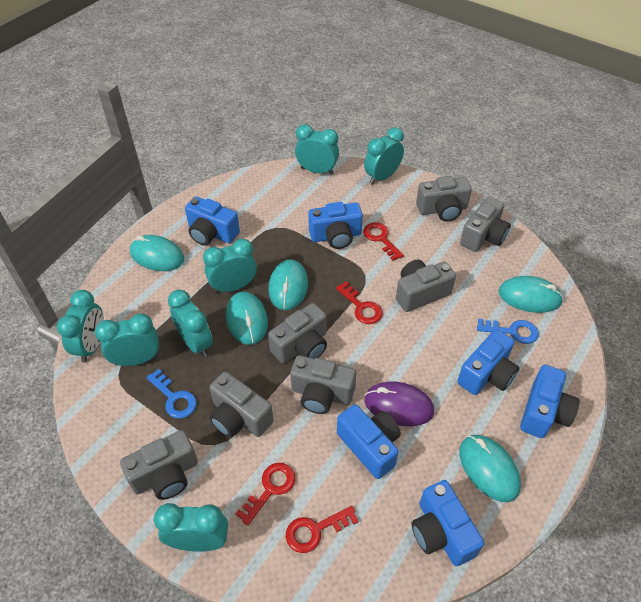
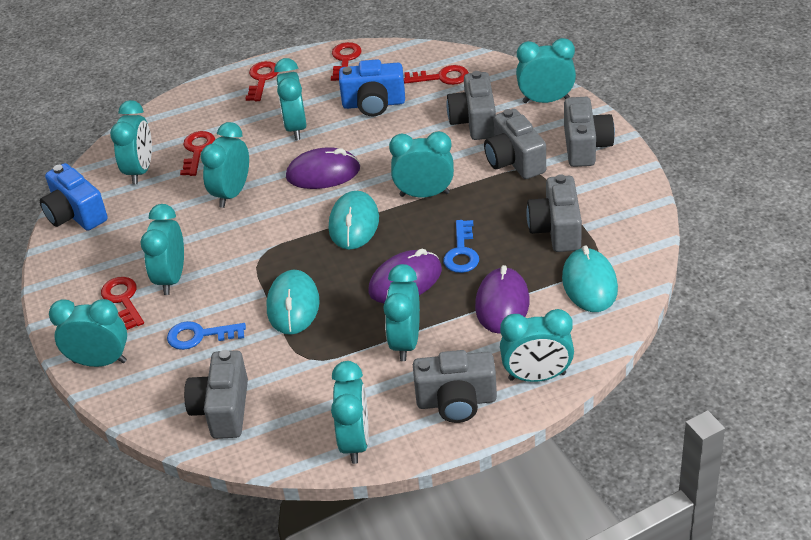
blue camera: [185,197,240,246] [308,202,363,249] [337,404,401,479] [412,480,484,566] [457,329,519,395] [520,365,580,438] = 6 -> [40,163,108,231] [339,59,405,116] = 2
grey camera: [120,430,198,500] [209,372,274,437] [268,303,327,364] [290,355,356,414] [396,260,456,312] [416,176,472,222] [460,197,511,252] = 7 -> [184,350,248,439] [413,350,497,423] [446,71,496,140] [484,109,546,179] [526,174,582,252] [564,97,615,167] = 6
purple mouse: [365,381,434,426] = 1 -> [286,147,360,189] [368,249,442,303] [475,265,530,334] = 3
red key: [236,463,296,526] [286,506,359,553] [336,281,383,324] [363,222,404,261] = 4 -> [101,277,144,330] [180,131,215,176] [245,61,278,101] [331,42,362,81] [404,65,469,85] = 5
turquoise clock: [57,290,104,363] [95,314,159,366] [154,503,228,552] [168,290,213,357] [203,239,257,293] [295,124,339,175] [364,127,404,185] = 7 -> [49,299,127,367] [110,100,152,184] [141,204,184,295] [201,122,249,208] [274,58,307,140] [331,361,369,464] [383,264,420,361] [389,131,454,197] [500,309,574,382] [516,38,576,103] = 10
turquoise mouse: [130,235,184,271] [226,291,268,345] [268,259,308,310] [459,435,521,502] [499,276,563,313] = 5 -> [267,270,320,335] [329,191,379,250] [562,246,618,312] = 3

